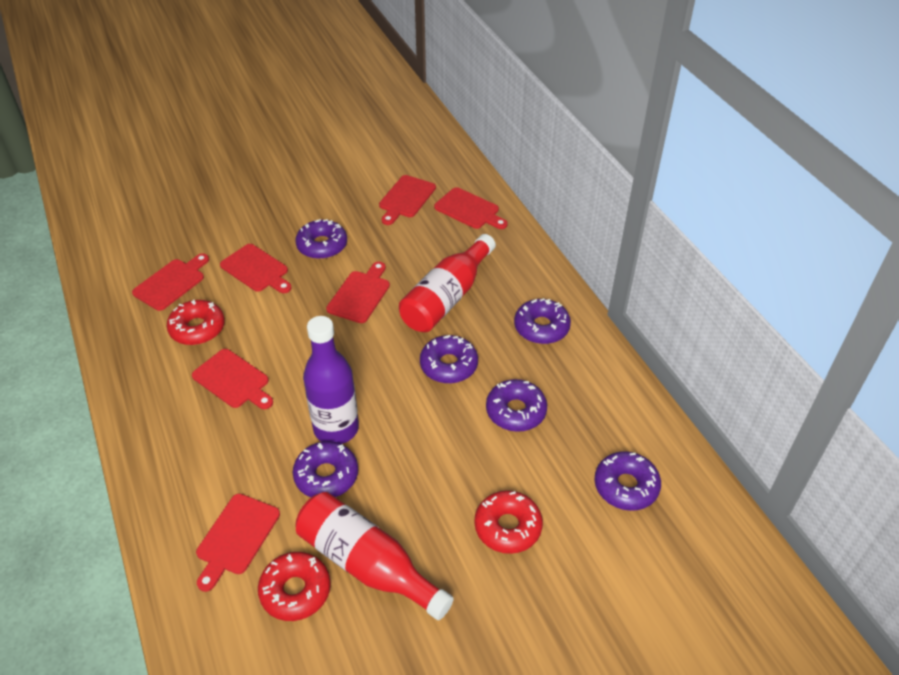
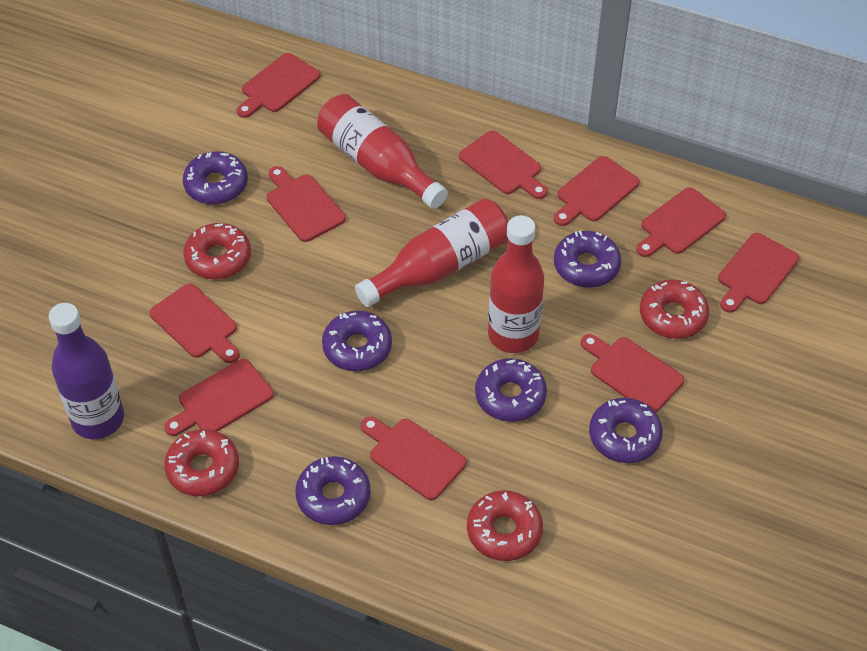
red bottle: [296,492,454,620] [399,234,496,332] = 2 -> [317,94,448,209] [355,198,509,307] [488,215,544,353] = 3
red cutting board: [132,254,209,311] [192,349,273,409] [196,494,280,592] [220,244,292,293] [326,262,390,323] [379,175,436,225] [434,187,508,229] = 7 -> [149,284,240,363] [164,359,274,436] [237,53,320,118] [267,166,346,242] [361,417,467,500] [459,131,548,199] [554,156,640,226] [581,334,684,413] [636,187,726,257] [718,233,799,313] = 10
red donut: [167,300,225,345] [258,552,331,621] [474,490,543,554] = 3 -> [164,429,239,496] [183,223,251,279] [467,490,543,561] [640,280,709,339] = 4

